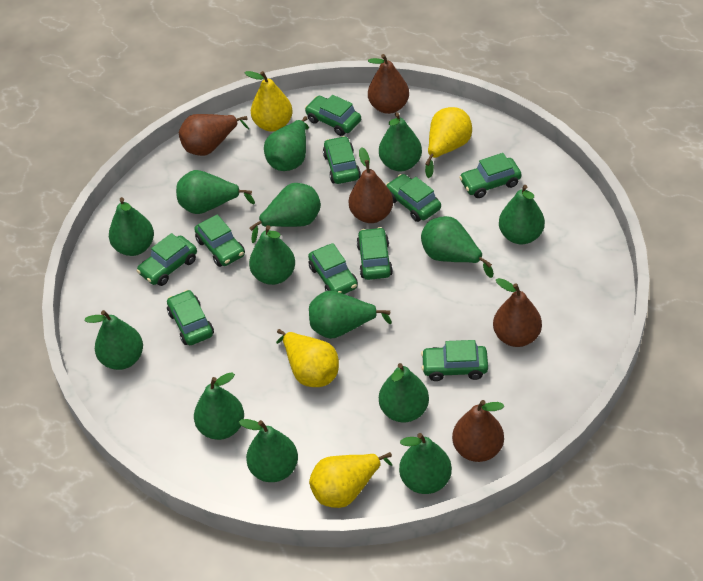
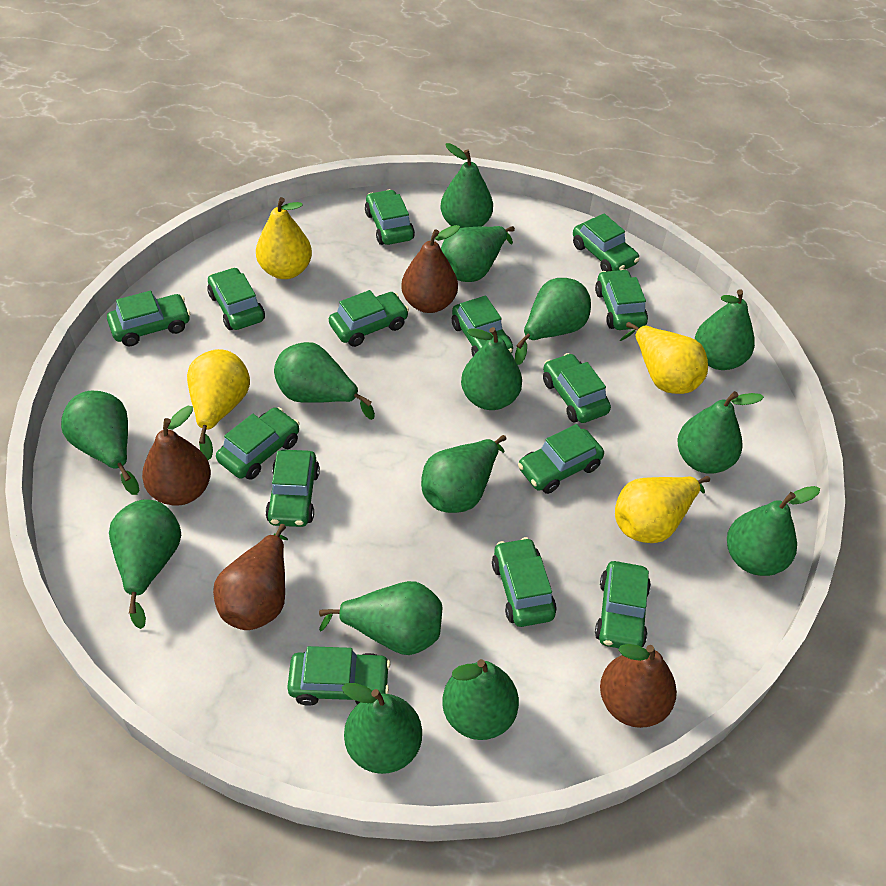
brown pear: [179,114,249,156] [349,147,393,223] [368,54,409,114] [452,400,504,462] [493,278,542,347] = 5 -> [142,406,211,506] [213,524,288,630] [401,225,460,313] [600,644,677,728] = 4
green car: [137,233,197,286] [167,290,214,345] [194,214,245,267] [305,95,361,136] [308,243,358,294] [323,136,361,184] [356,227,393,280] [386,174,441,222] [421,340,488,381] [459,153,521,198] = 10 -> [107,291,190,346] [207,267,265,330] [216,407,299,480] [265,450,320,527] [287,646,390,706] [329,290,409,347] [365,189,415,245] [452,296,513,356] [492,537,557,627] [518,424,604,494] [543,353,611,423] [573,213,640,272] [595,269,648,330] [595,561,651,648] = 14

